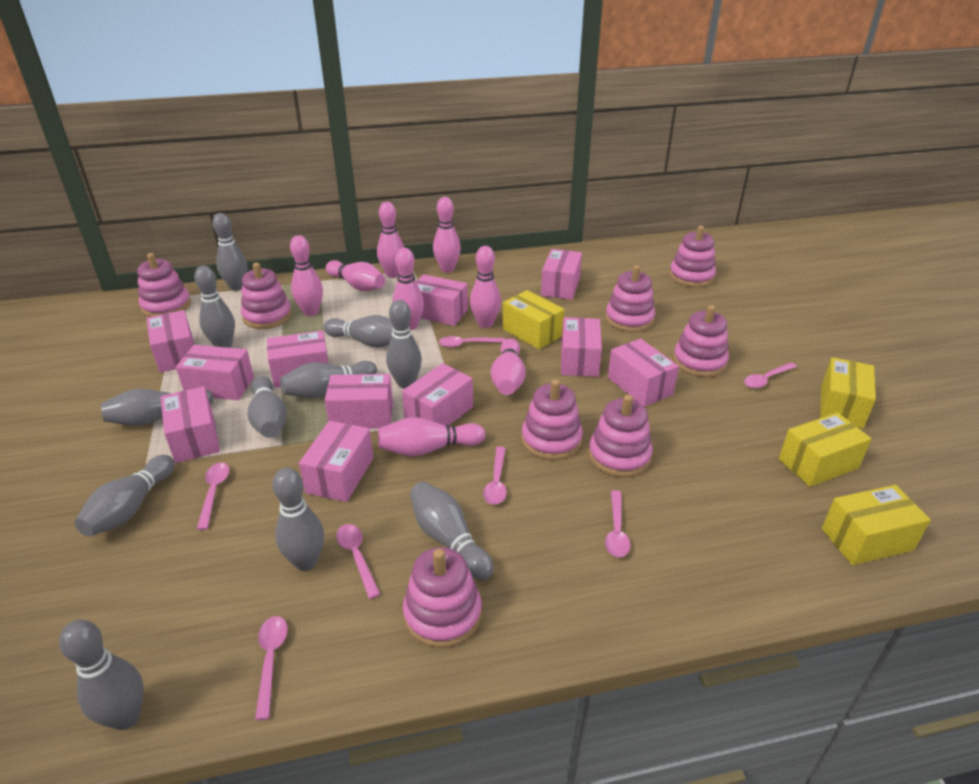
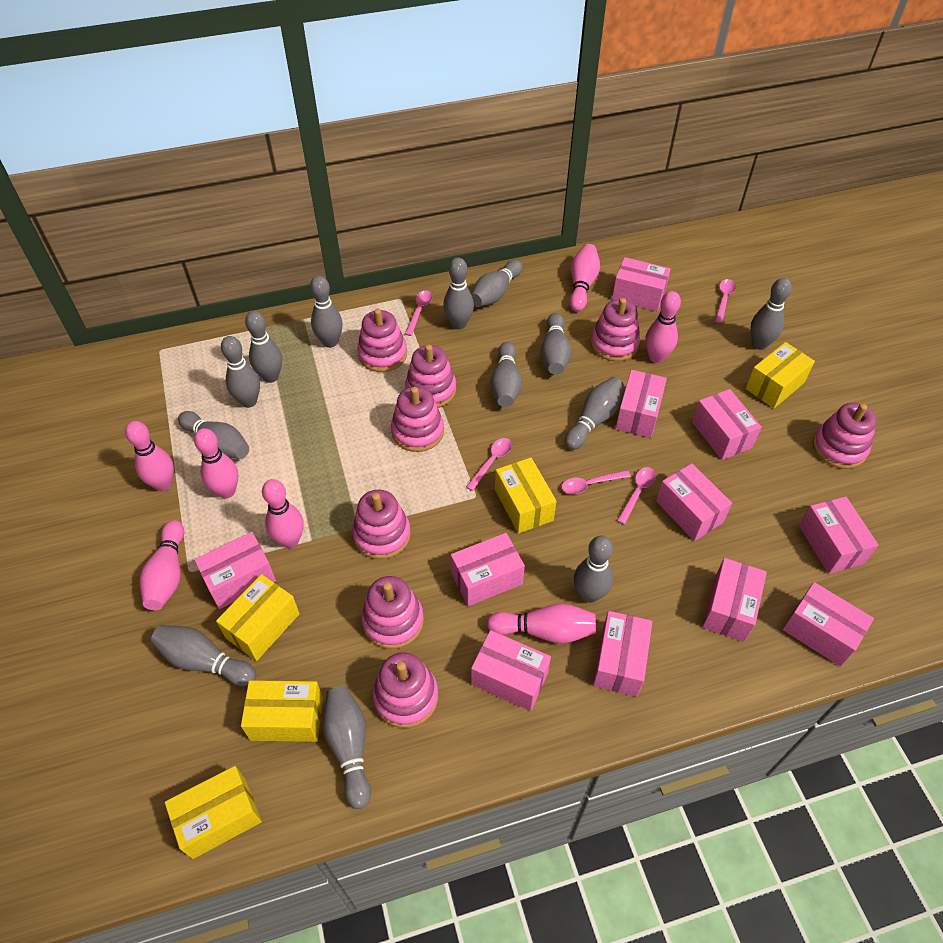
grey bowling pin: [59,620,144,730] [75,455,175,536] [101,389,214,426] [194,266,235,348] [212,213,247,291] [248,376,287,438] [272,468,324,571] [280,361,377,398] [323,315,393,348] [386,300,422,389] [410,482,494,580] = 11 -> [151,625,256,686] [178,411,249,459] [221,336,260,408] [245,311,282,383] [310,276,343,348] [322,686,371,809] [443,257,474,330] [471,260,523,307] [490,342,522,407] [540,313,572,375] [565,377,624,450] [574,536,613,603] [750,278,792,350] = 13
pink bowling pin: [290,235,323,316] [326,260,385,291] [377,202,404,278] [378,417,485,457] [392,248,424,330] [433,197,461,272] [470,246,501,328] [491,339,526,395] = 8 -> [125,421,174,491] [139,520,184,610] [194,428,239,498] [262,479,304,548] [487,603,596,643] [569,244,600,312] [645,291,681,363] = 7
pink spoon: [197,463,230,530] [255,616,288,720] [336,524,380,599] [439,336,506,348] [483,447,507,505] [605,490,631,557] [744,363,797,388] = 7 -> [405,290,433,336] [466,438,512,491] [562,470,631,494] [617,467,656,525] [715,279,736,323] = 5
yellow box: [503,290,565,349] [779,413,872,487] [820,357,876,428] [822,485,931,565] = 4 -> [165,766,262,859] [216,574,300,661] [241,680,323,742] [495,457,557,534] [745,342,815,408] = 5

